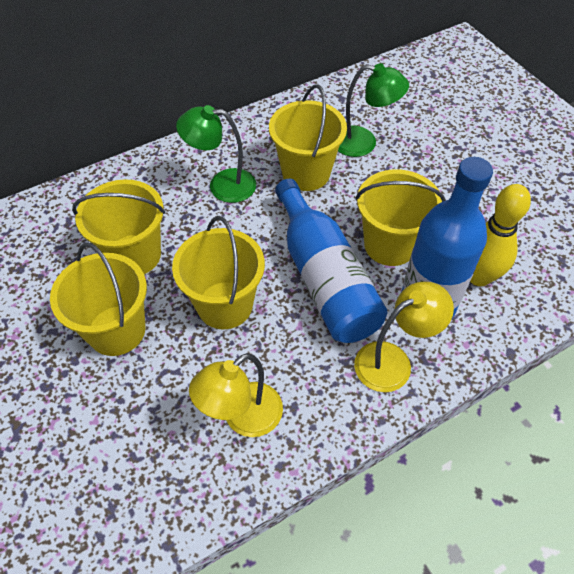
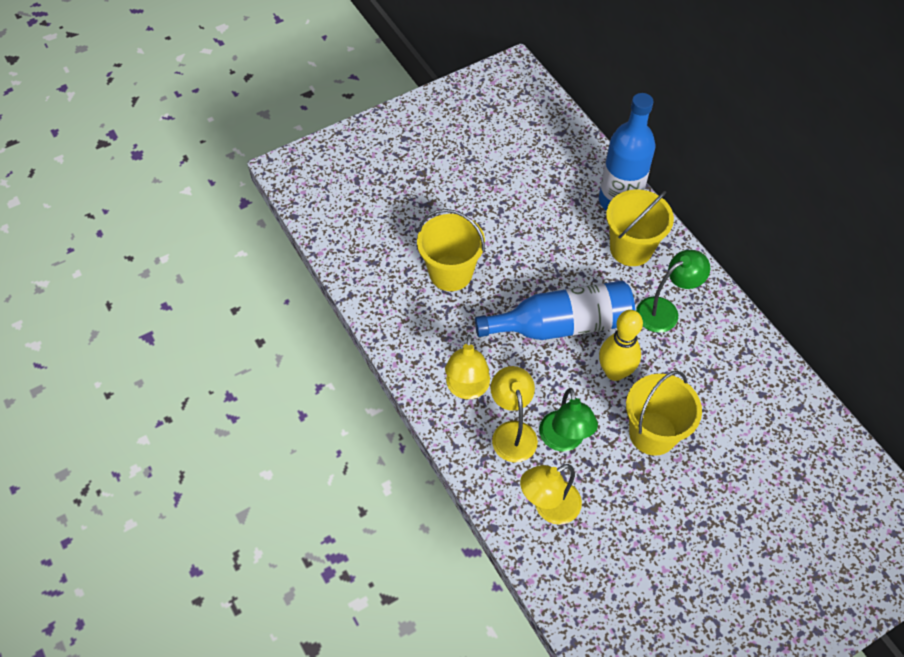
yellow bucket: [50,243,147,356] [72,179,165,274] [172,216,265,329] [269,84,347,191] [355,169,446,266] = 5 -> [417,209,485,291] [606,189,674,266] [626,371,702,456] = 3
yellow lamp: [189,353,283,437] [354,282,454,392] = 2 -> [445,335,490,399] [490,366,538,462] [520,464,582,525] = 3

